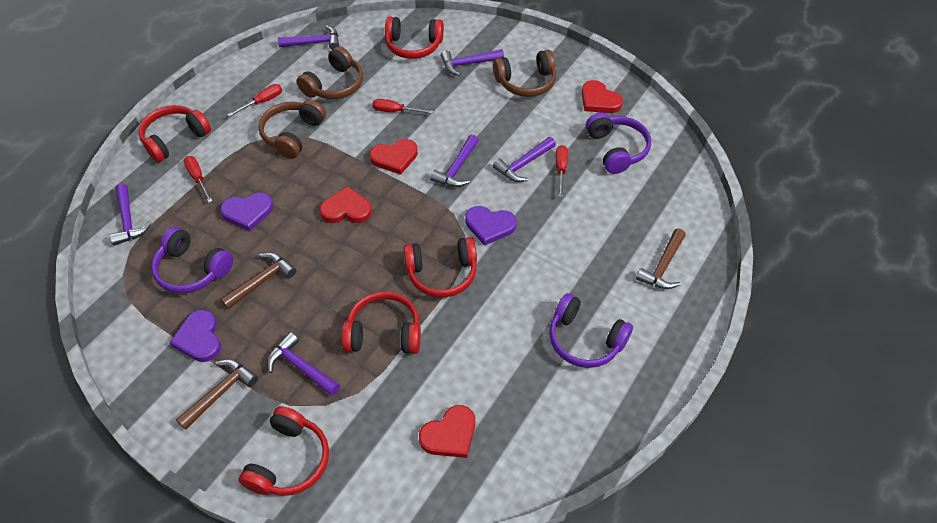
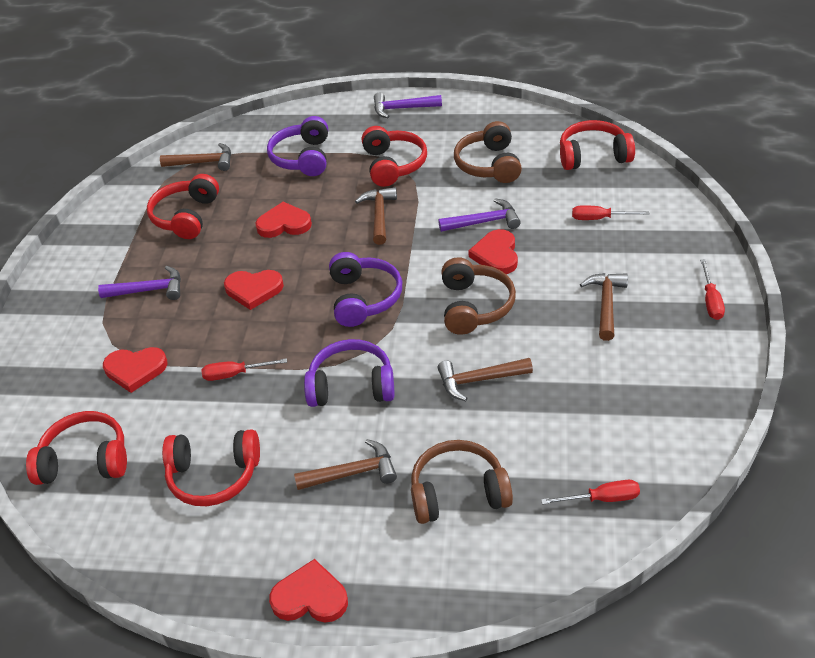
brown hammer: [176,360,258,430] [220,253,297,310] [636,229,686,289] = 3 -> [160,143,231,171] [294,439,397,490] [355,187,397,245] [437,358,533,401] [580,273,628,341] = 5
purple hammer: [110,183,152,246] [267,332,340,396] [278,25,339,50] [430,134,479,187] [440,49,504,76] [493,137,556,182] = 6 -> [98,266,181,300] [374,93,442,118] [438,198,521,232] = 3
purple heart: [170,310,221,362] [220,193,273,231] [465,206,516,246] = 3 -> none = 0
red heart: [320,186,372,223] [370,139,418,175] [419,405,475,458] [582,80,623,113] = 4 -> [103,347,168,393] [224,270,284,310] [255,202,312,238] [269,559,348,623] [468,229,518,274] = 5

